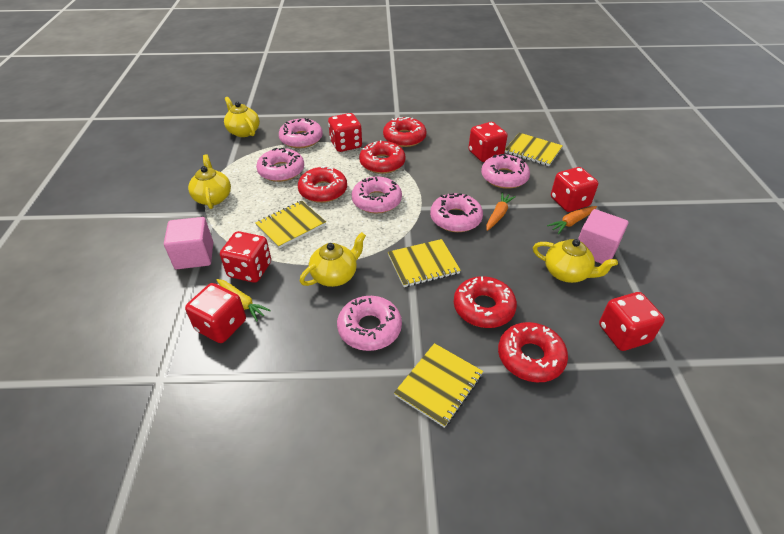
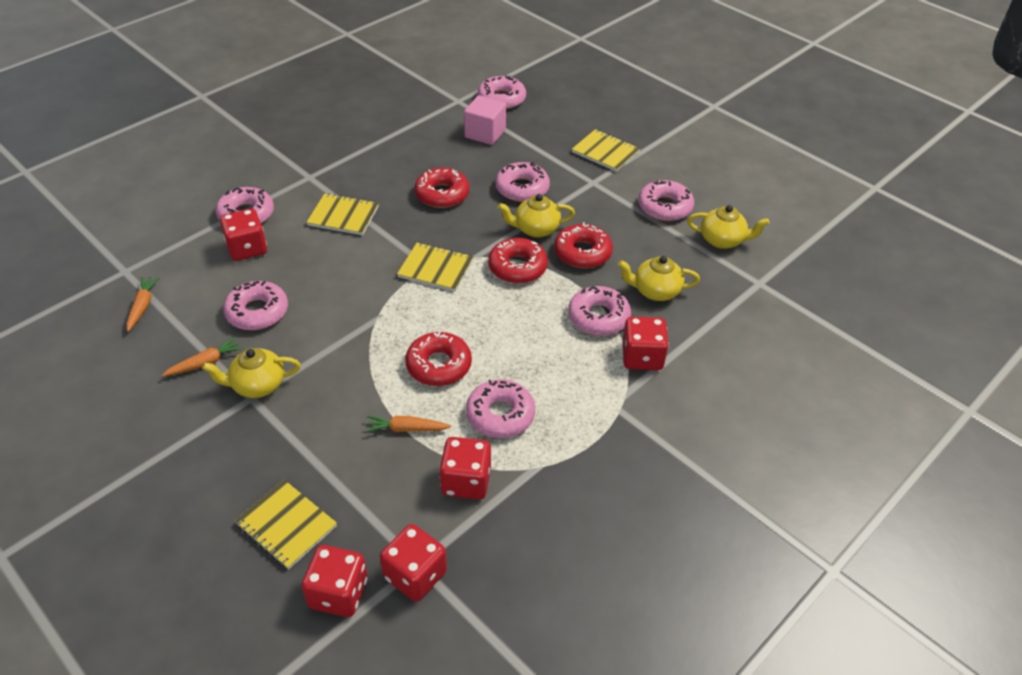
orange carrot: [486,192,516,231] [547,206,597,234] = 2 -> [126,277,159,332] [162,337,243,377] [365,416,451,433] = 3
pink cube: [164,217,213,269] [578,209,628,264] = 2 -> [464,95,506,145] = 1
pink donut: [256,148,304,182] [279,118,323,148] [337,296,402,351] [352,176,402,214] [430,193,483,232] [481,154,530,189] = 6 -> [215,187,274,224] [223,281,288,330] [466,379,535,438] [478,76,526,110] [495,162,550,202] [568,286,631,336] [638,180,694,221] = 7
red dice: [185,283,246,343] [220,231,271,283] [328,113,362,152] [468,122,508,162] [551,167,598,212] [599,292,665,351] = 6 -> [220,209,267,261] [302,545,368,617] [380,524,447,602] [439,437,491,500] [622,317,669,370] = 5
red donut: [298,166,347,203] [359,140,406,174] [383,117,426,147] [454,276,517,328] [498,322,568,382] = 5 -> [405,332,472,386] [415,168,469,208] [488,238,548,283] [554,222,613,268] = 4
yellow carrot: [216,279,271,322] = 1 -> none = 0

